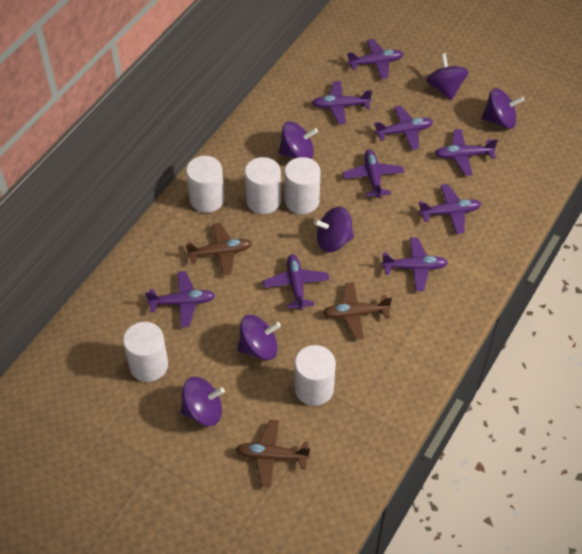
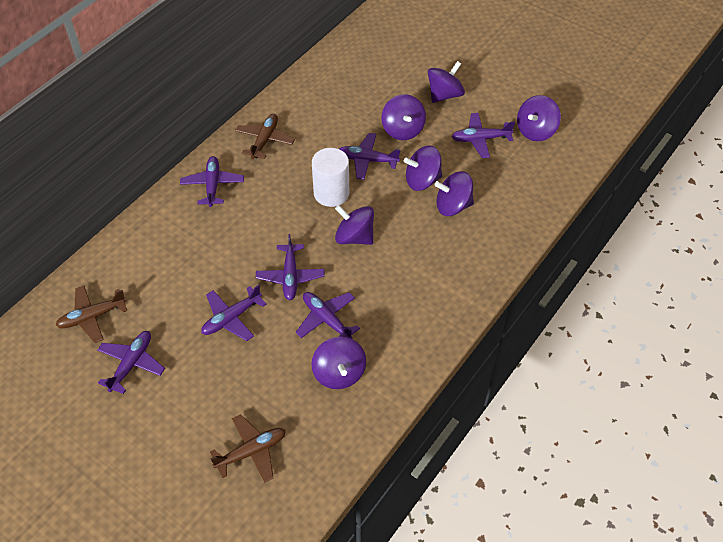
purple plane: [145,271,215,328] [263,254,329,310] [312,81,372,124] [343,150,404,199] [347,39,403,79] [374,105,433,150] [381,237,448,291] [418,184,481,234] [435,129,498,176] = 9 -> [98,331,165,394] [180,156,244,207] [201,285,267,341] [256,234,324,300] [296,292,360,339] [340,133,400,180] [452,113,515,158] = 7
purple spinning top: [181,377,225,426] [238,315,281,360] [279,122,318,159] [314,207,354,253] [426,53,469,100] [482,88,524,129] = 6 -> [311,337,366,389] [335,205,374,245] [382,94,426,140] [404,146,442,191] [428,61,465,103] [434,171,474,216] [517,95,561,141] = 7
white cylinder: [123,322,168,382] [186,156,225,213] [245,157,281,214] [284,157,321,214] [295,345,336,406] = 5 -> [312,148,349,207] = 1

